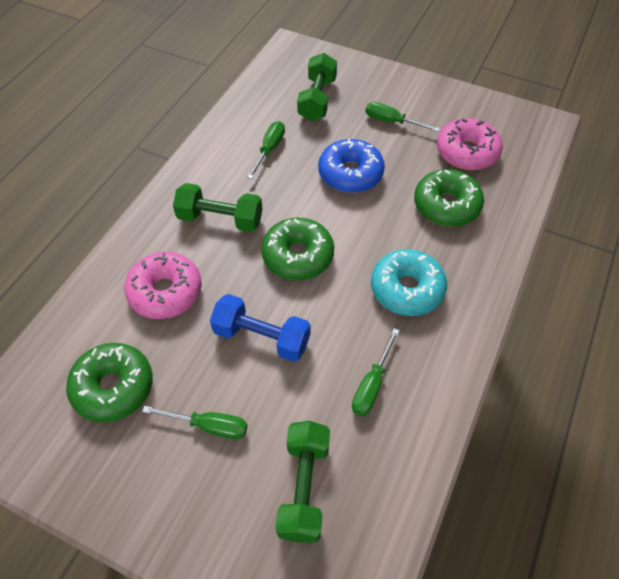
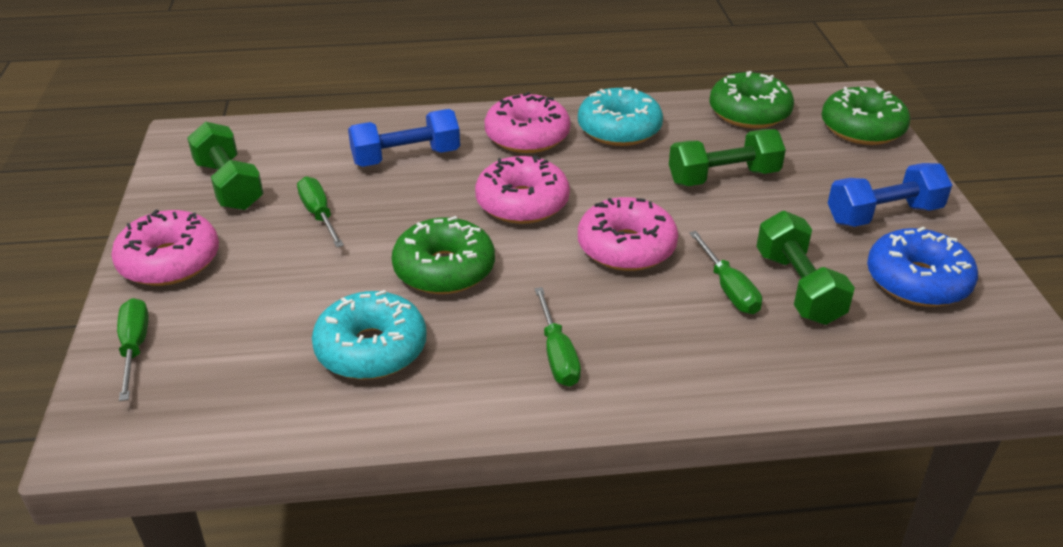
blue dumbbell: [210,294,310,362] = 1 -> [348,109,460,167] [828,163,952,227] = 2
pink donut: [124,252,202,319] [437,118,503,170] = 2 -> [111,210,219,286] [475,155,570,224] [485,92,570,153] [578,197,678,271] = 4
turquoise donut: [371,249,447,316] = 1 -> [312,290,427,380] [578,87,663,146] = 2

